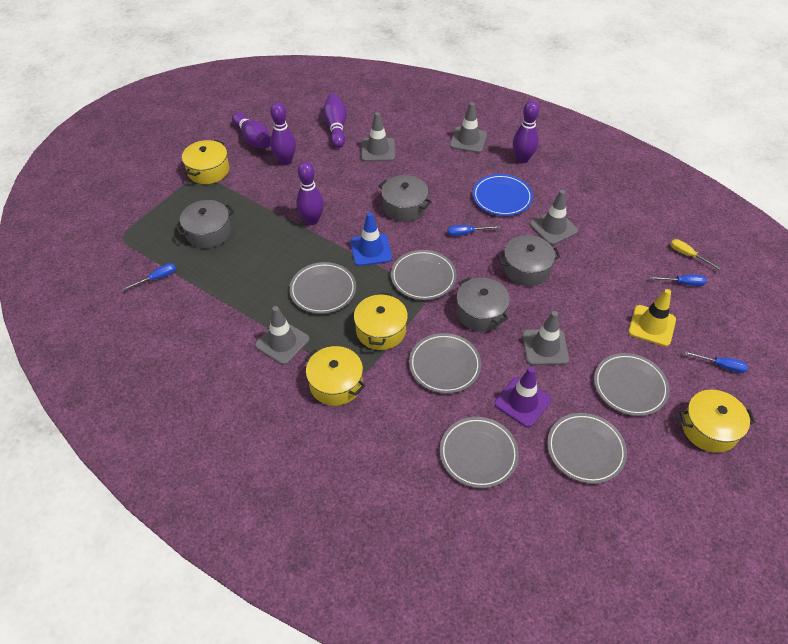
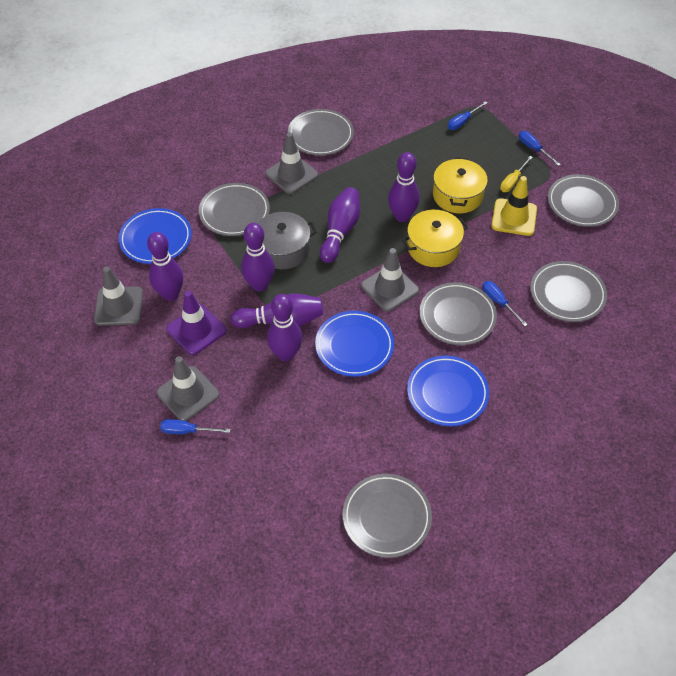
blue plate: [473,174,533,216] = 1 -> [119,208,192,264] [315,311,394,377] [407,356,489,426] = 3
blue traffic cone: [350,212,392,266] = 1 -> none = 0
grey pot: [176,200,234,248] [379,175,432,222] [456,277,510,332] [498,235,560,286] = 4 -> [257,212,317,269] = 1
grey traffic cone: [255,306,310,365] [361,112,395,162] [450,102,487,153] [522,311,569,365] [530,190,578,245] = 5 -> [94,267,143,326] [157,356,220,421] [265,132,318,194] [361,248,419,312] = 4
purple bowling pin: [232,112,271,148] [270,102,296,165] [296,162,324,225] [323,94,347,148] [513,100,539,163] = 5 -> [147,232,183,301] [230,294,323,328] [241,223,275,292] [267,294,302,361] [320,187,360,263] [388,152,419,222] = 6
yellow pot: [182,140,229,184] [305,346,365,406] [354,292,408,350] [679,390,755,453] = 4 -> [402,210,468,267] [433,157,488,213] = 2

